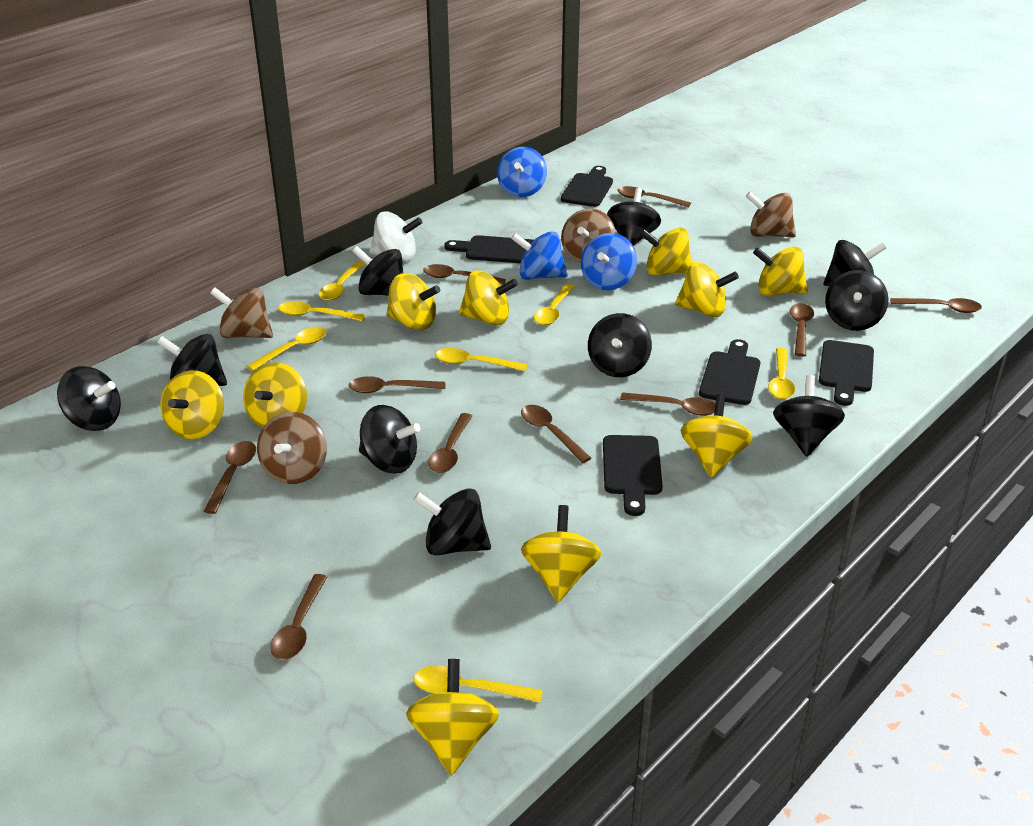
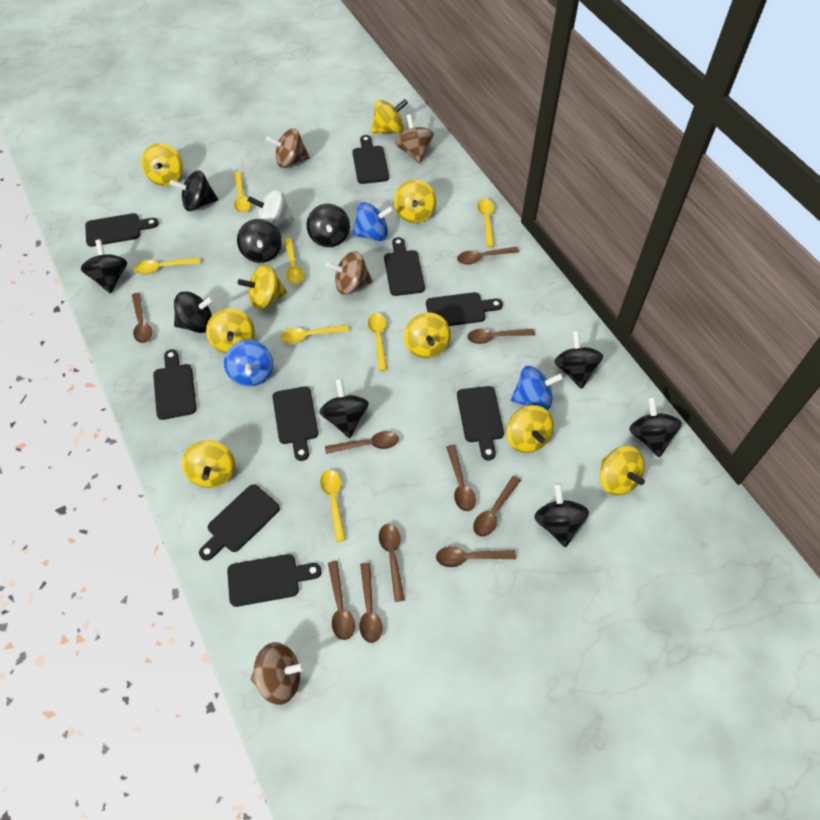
black cutting board: [445,235,534,263] [561,166,613,207] [603,435,662,516] [699,339,760,405] [819,340,874,406] = 5 -> [85,213,159,247] [153,349,196,420] [199,484,280,561] [227,554,322,607] [273,386,318,461] [352,135,389,184] [384,237,425,296] [426,292,503,326] [457,386,504,460] = 9
black spinning top: [57,366,121,431] [157,334,227,386] [352,246,403,296] [359,405,421,474] [413,488,491,556] [588,313,652,377] [607,188,661,246] [773,375,845,456] [823,240,886,286] [825,270,889,331] = 10 -> [81,239,127,294] [170,170,218,211] [174,291,214,333] [237,219,282,263] [307,204,350,247] [319,379,369,438] [534,483,589,547] [554,331,603,389] [629,397,682,457] = 9
yellow spinning top: [160,370,224,439] [243,362,307,428] [387,273,440,330] [406,659,499,775] [459,270,518,326] [521,505,601,602] [640,227,693,276] [675,262,739,317] [681,394,752,478] [753,247,808,296] = 10 -> [141,143,183,186] [182,440,235,488] [206,308,255,353] [238,264,287,310] [371,99,408,133] [394,180,436,223] [404,313,451,358] [506,405,554,453] [600,446,645,495] = 9

